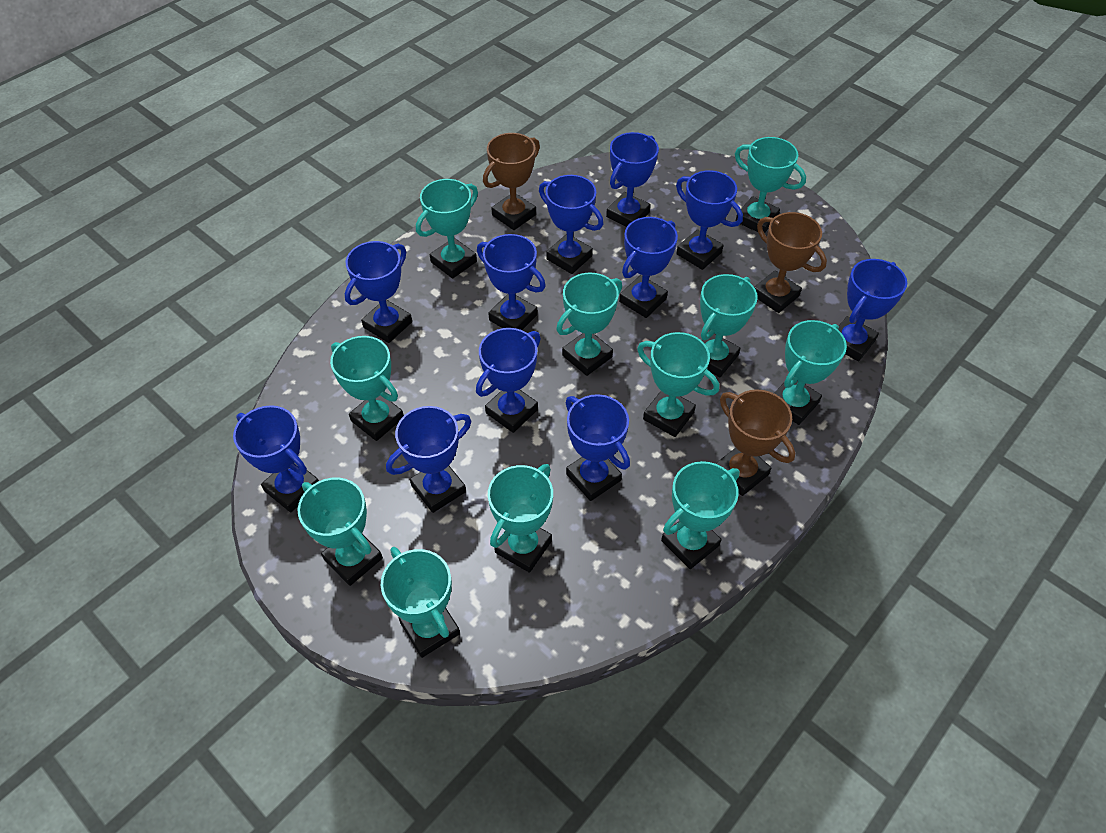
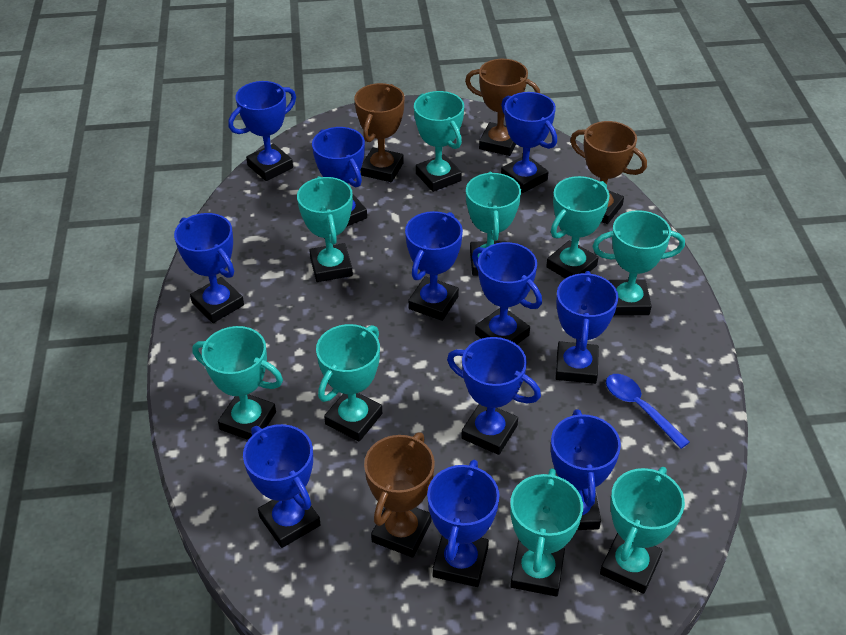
blue spoon: none = 0 -> [606,374,690,449] = 1
brown trophy: [483,133,540,230] [716,389,796,496] [754,212,827,313] = 3 -> [354,83,405,182] [364,432,435,558] [465,59,540,156] [570,121,647,224] = 4
turquoise trophy: [298,477,383,586] [330,336,404,441] [381,547,460,658] [416,179,478,279] [488,464,553,573] [556,273,622,376] [637,332,719,437] [661,461,740,569] [700,274,758,377] [735,137,806,233] [774,320,847,425] = 11 -> [192,326,283,440] [297,176,353,282] [316,324,382,441] [414,91,464,192] [466,172,521,276] [510,468,583,596] [546,176,610,279] [593,210,685,316] [600,467,685,594] = 9

